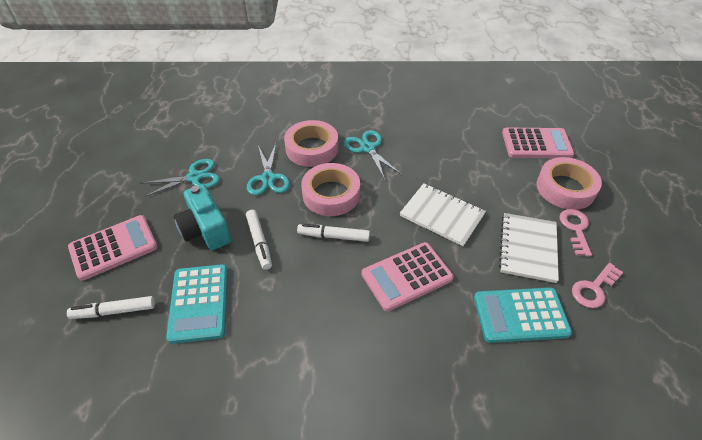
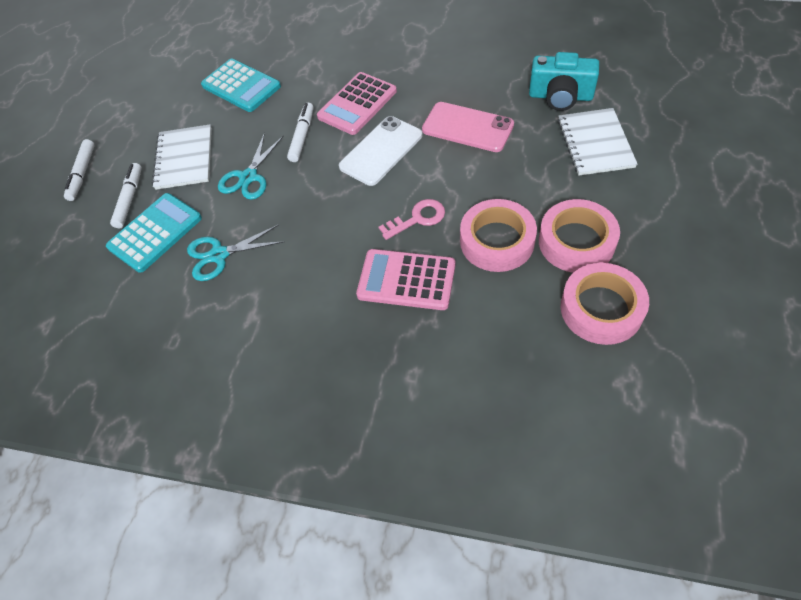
pink calculator: [68,215,158,281] [362,242,454,311] [502,128,574,158] = 3 -> [317,72,397,135] [356,249,456,310] = 2
pink key: [559,209,592,257] [572,263,623,308] = 2 -> [379,199,445,240] = 1
pink phone: none = 0 -> [422,102,514,152] = 1
turquoise scissors: [140,159,220,197] [247,144,290,195] [344,130,401,180] = 3 -> [187,224,284,281] [218,132,284,200] = 2
white phone: none = 0 -> [339,116,422,186] = 1

